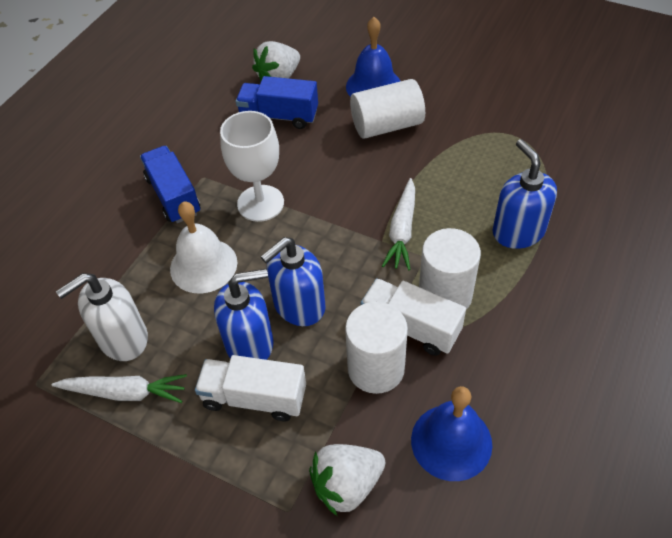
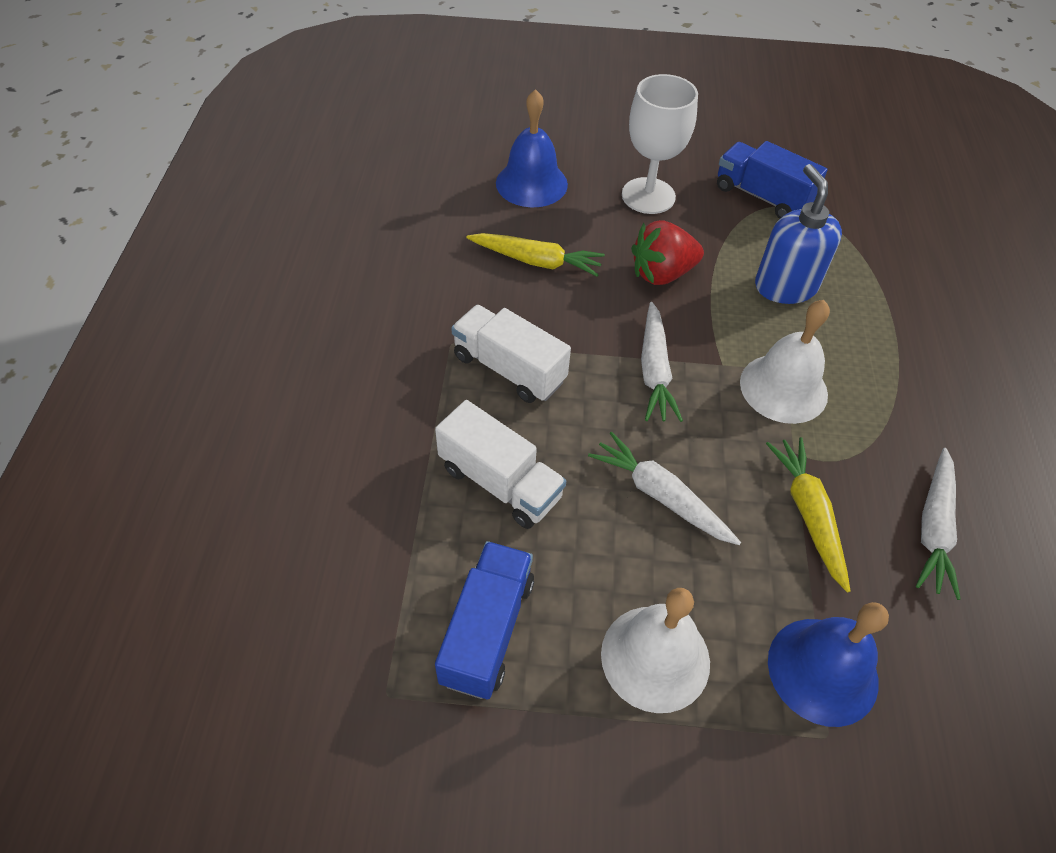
blue soap dispenser: [214,269,273,360] [261,237,326,326] [492,139,557,249] = 3 -> [755,164,842,304] = 1
red strawberry: none = 0 -> [631,220,704,285] = 1
white bell: [170,201,237,293] = 1 -> [601,588,710,713] [740,300,830,424] = 2
white carrot: [52,374,187,403] [382,178,415,270] = 2 -> [588,431,741,545] [641,302,683,422] [916,448,961,600] = 3
white cylinder: [345,302,408,394] [350,79,425,139] [419,228,481,310] = 3 -> none = 0
white soap dispenser: [56,273,148,361] = 1 -> none = 0
white strawberry: [252,41,300,81] [309,444,385,516] = 2 -> none = 0
yellow carrot: none = 0 -> [466,233,605,277] [766,437,851,593] = 2

